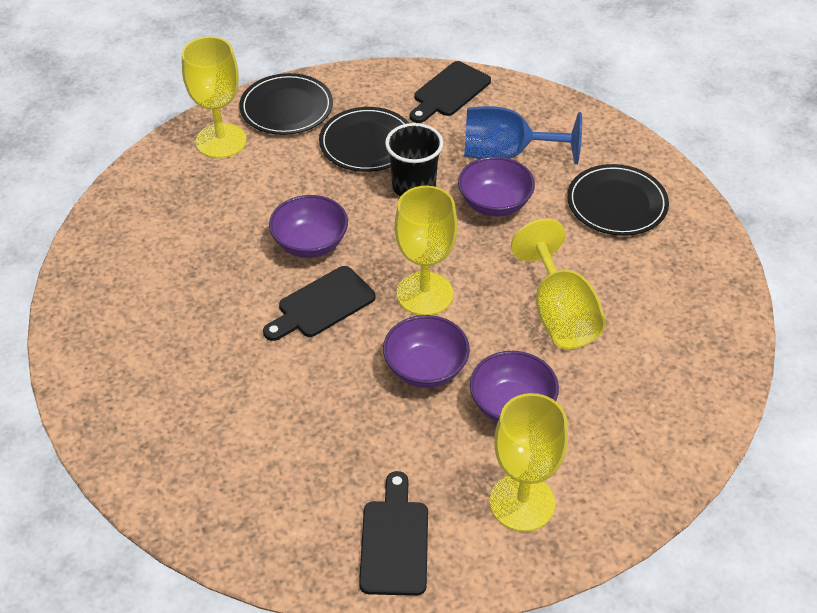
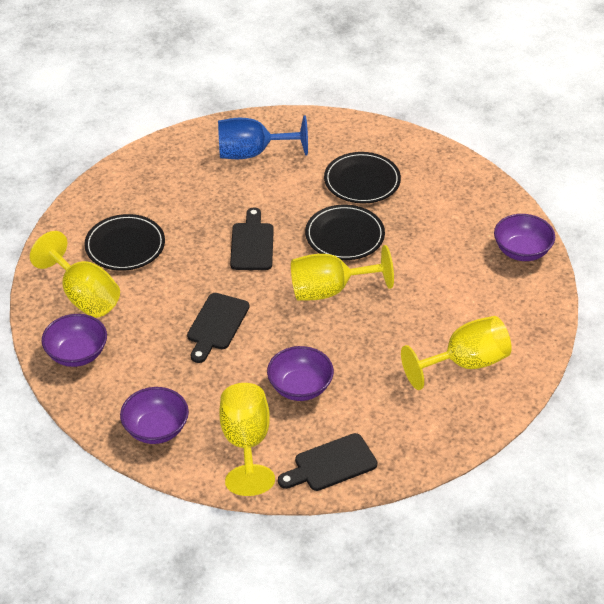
black cup: [385,123,443,197] = 1 -> none = 0

